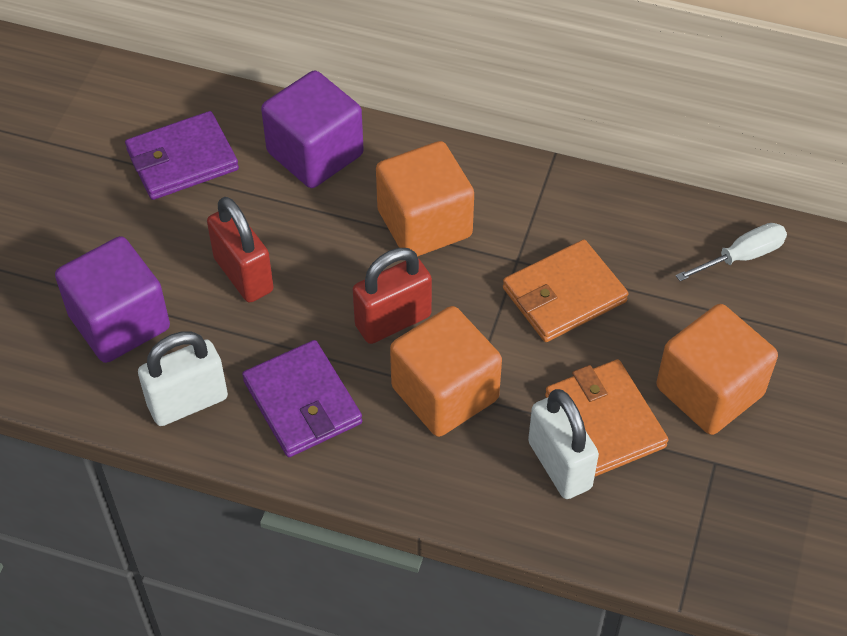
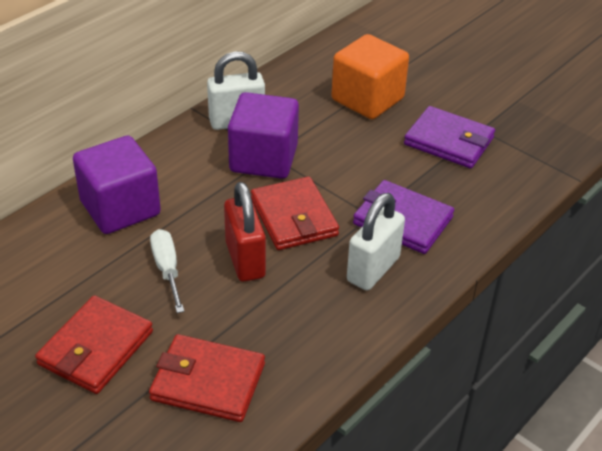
orange cube: [376,141,474,257] [390,306,502,437] [656,304,778,435] = 3 -> [331,34,409,119] = 1
orange wallet: [503,240,629,342] [545,359,669,477] = 2 -> none = 0
red padlock: [207,197,274,303] [353,248,432,344] = 2 -> [224,182,266,282] = 1
red wallet: none = 0 -> [35,295,153,394] [149,334,265,422] [251,177,339,250] = 3

